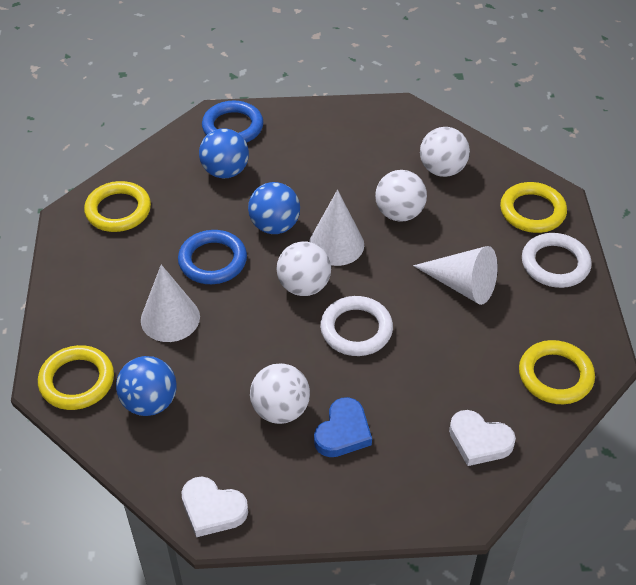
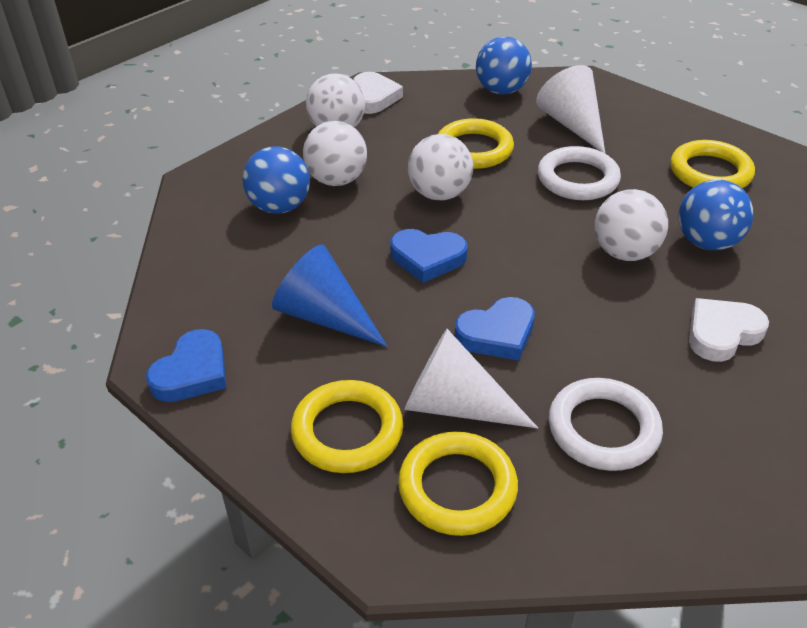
blue cone: none = 0 -> [272,244,388,347] = 1
blue heart: [314,397,372,457] = 1 -> [146,329,226,402] [390,229,468,283] [455,297,535,361] = 3
blue ring: [178,230,247,284] [202,101,263,143] = 2 -> none = 0
white cone: [141,265,200,342] [309,190,364,266] [413,246,497,305] = 3 -> [404,329,538,428] [536,65,606,154] = 2

